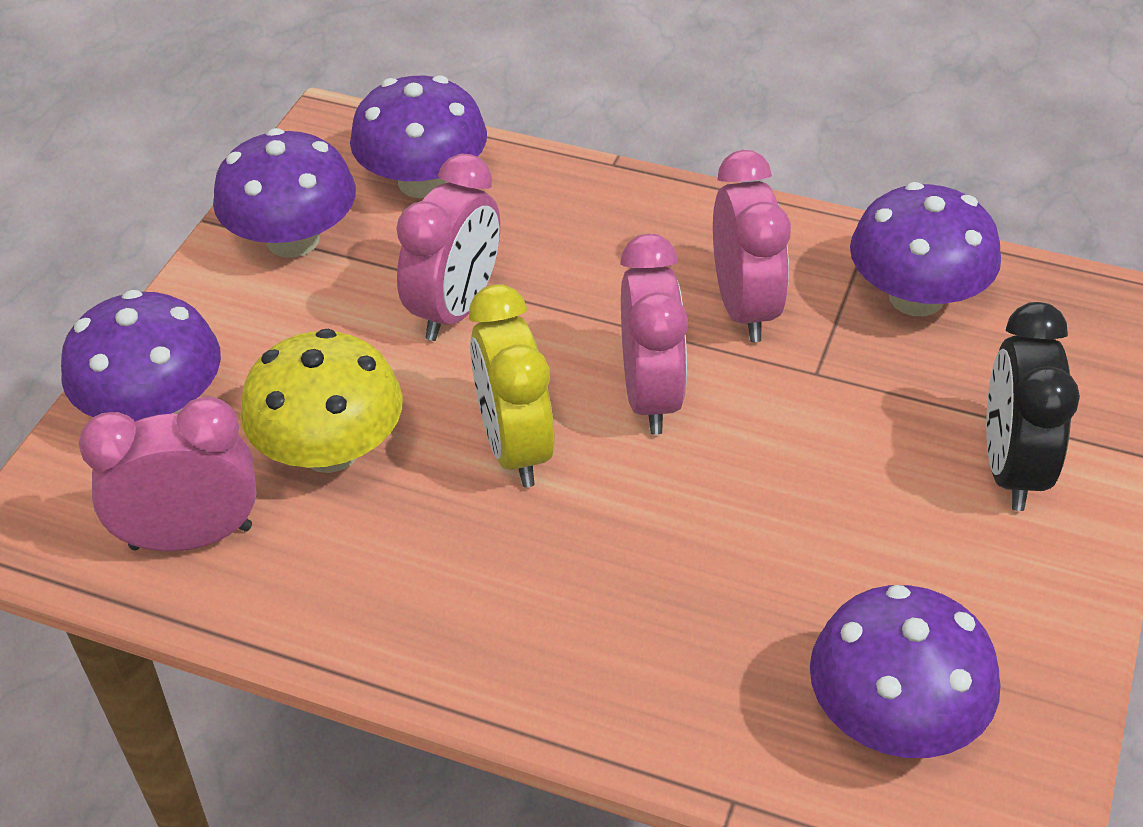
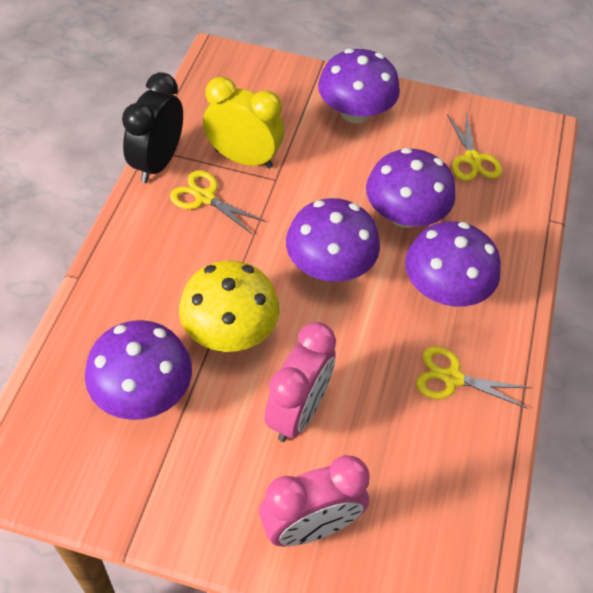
pink clock: [79,396,257,551] [396,154,500,341] [620,234,688,435] [713,150,791,342] = 4 -> [259,455,370,547] [264,322,336,442] = 2
yellow scissors: none = 0 -> [170,170,266,235] [416,346,530,409] [447,112,502,181] = 3

